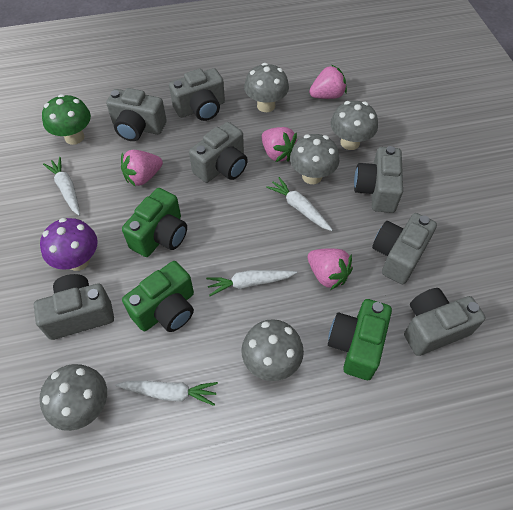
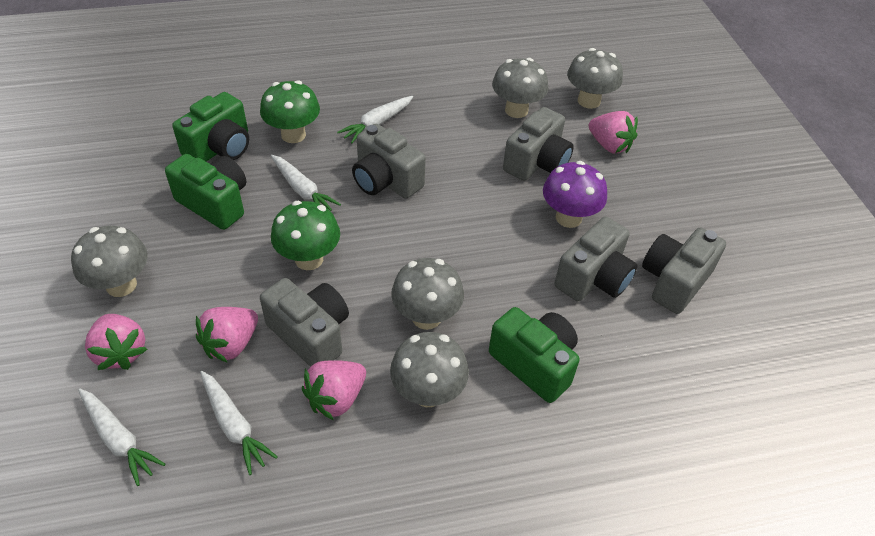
green mushroom: [42,94,91,145] = 1 -> [260,80,320,143] [271,201,340,270] = 2
grey camera: [34,274,114,340] [106,88,167,141] [169,68,225,121] [189,122,248,183] [354,146,403,213] [372,213,437,284] [404,288,486,356] = 7 -> [260,278,349,367] [352,124,426,199] [503,107,574,181] [555,217,638,301] [642,228,726,314] = 5

